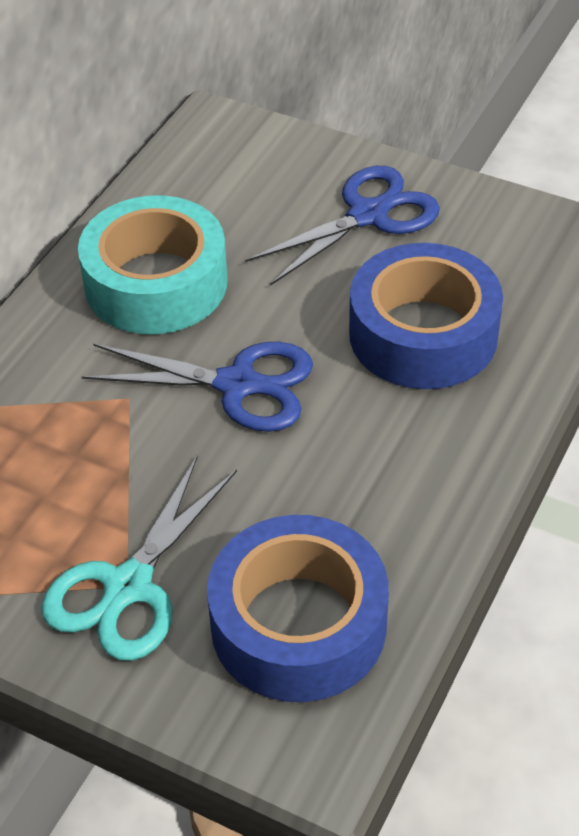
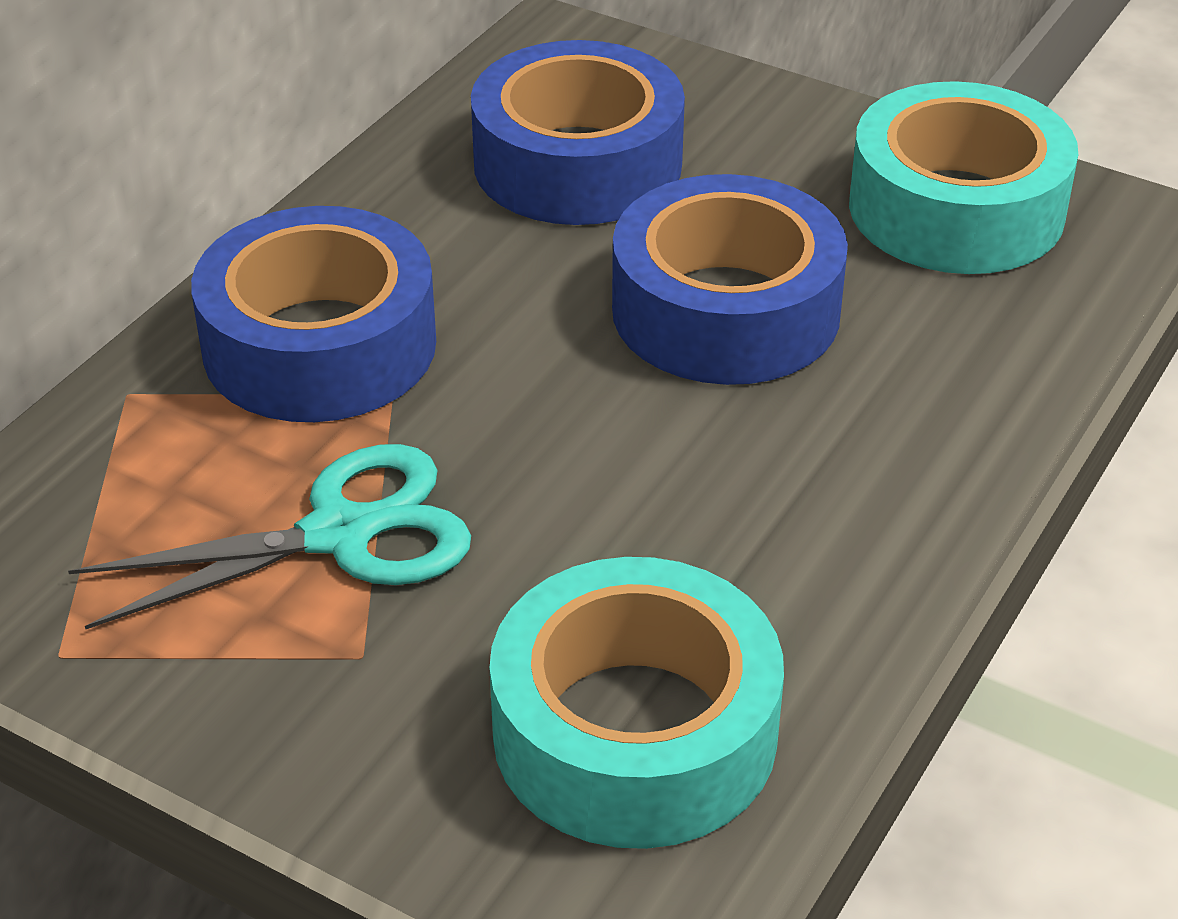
blue scissors: [82,342,313,432] [245,166,440,286] = 2 -> none = 0
blue tape: [207,515,389,702] [349,243,503,389] = 2 -> [191,206,436,422] [471,40,685,225] [612,174,848,385] = 3
turquoise tape: [78,196,228,334] = 1 -> [490,557,784,849] [849,81,1078,274] = 2

